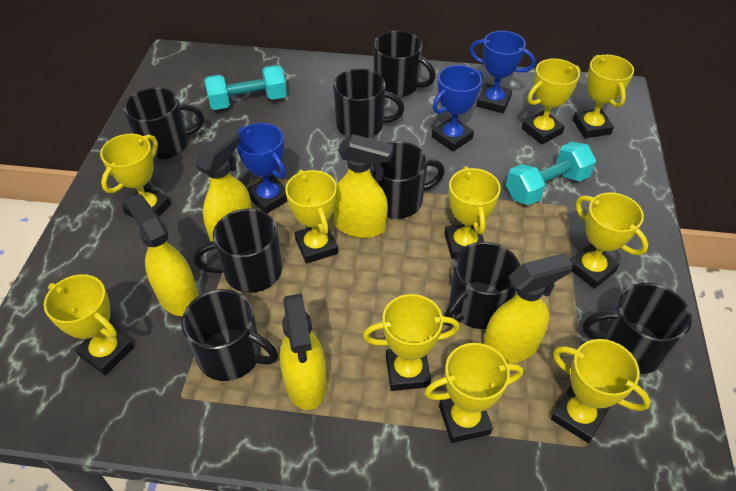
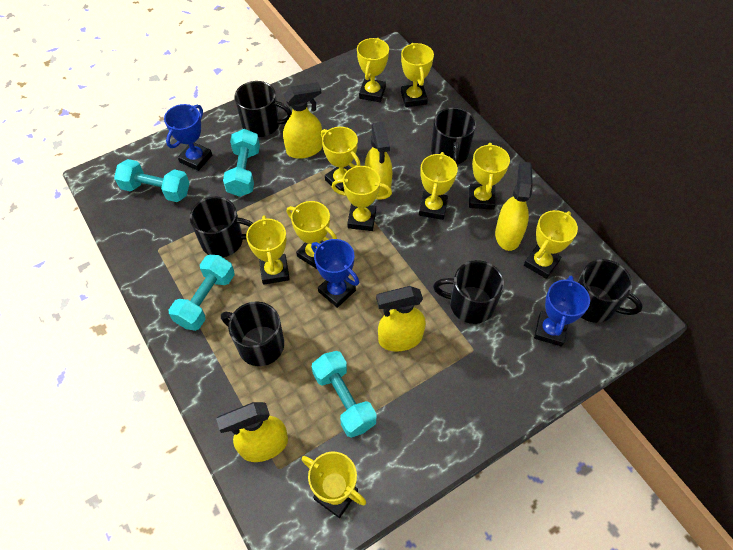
black mug: [123,87,204,160] [182,289,278,381] [193,209,282,293] [333,69,404,138] [370,141,445,219] [373,31,436,97] [445,242,520,329] [582,283,692,374] = 8 -> [190,197,253,257] [221,301,284,366] [234,81,292,137] [431,107,476,165] [433,260,504,324] [577,259,643,323] = 6
turquoise dumbbell: [205,65,287,110] [506,142,596,205] = 2 -> [114,159,190,202] [169,255,235,331] [223,129,260,197] [312,351,377,438] = 4

